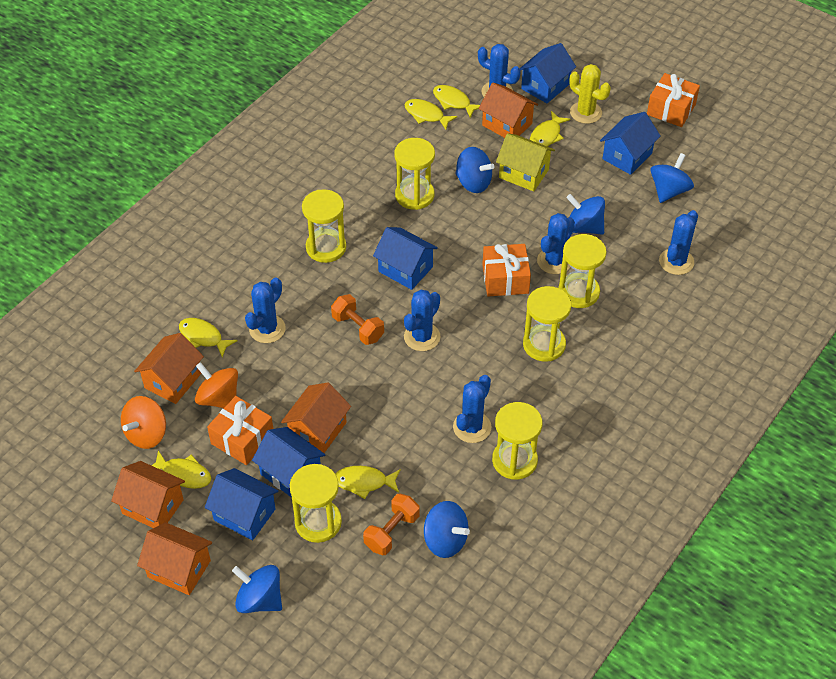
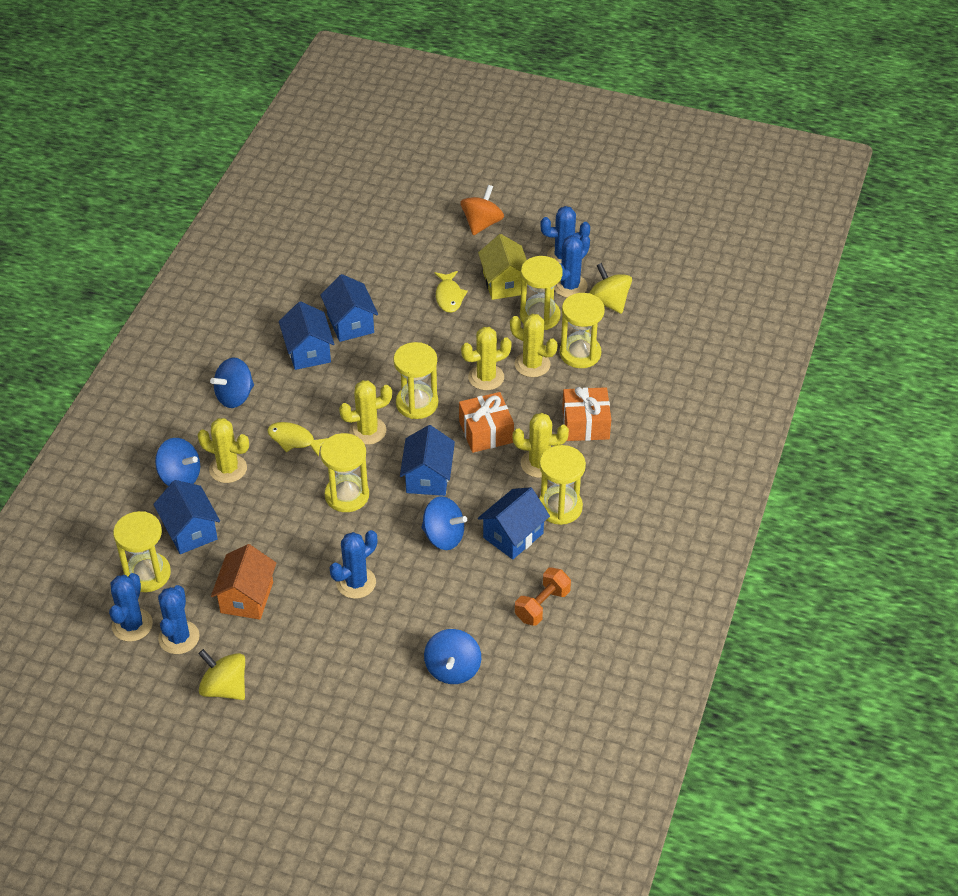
blue cactus: [245,277,286,343] [404,290,441,351] [453,375,491,443] [478,44,521,97] [537,213,575,274] [659,210,698,275] = 6 -> [109,573,153,642] [158,585,200,654] [330,530,377,599] [540,206,590,264] [554,235,590,298] = 5
blue spinning top: [232,565,282,613] [424,501,470,558] [455,147,495,193] [566,194,605,235] [650,153,694,203] = 5 -> [155,438,200,486] [210,358,254,408] [421,496,467,550] [424,629,481,684] = 4
orange dumbbell: [331,294,384,345] [363,494,419,555] = 2 -> [515,567,571,626] = 1
orange gift: [207,396,273,465] [482,244,531,297] [647,73,700,127] = 3 -> [459,392,514,453] [562,387,611,441] = 2
orange house: [111,461,185,528] [134,333,204,404] [137,522,212,595] [281,382,351,453] [479,83,538,138] = 5 -> [211,544,276,620] = 1
orange spinning top: [121,396,166,449] [195,362,238,408] = 2 -> [461,185,504,235] = 1
yellow cactus: [569,64,611,124] = 1 -> [197,418,249,483] [339,380,392,445] [461,327,512,390] [510,314,558,377] [513,413,569,478] = 5
yellow fish: [152,450,211,489] [179,318,238,357] [335,466,400,499] [405,99,458,130] [433,85,480,118] [530,111,570,147] = 6 -> [267,422,328,457] [434,271,468,313] = 2
yellow spinning top: none = 0 -> [198,649,245,700] [589,263,632,314] = 2

